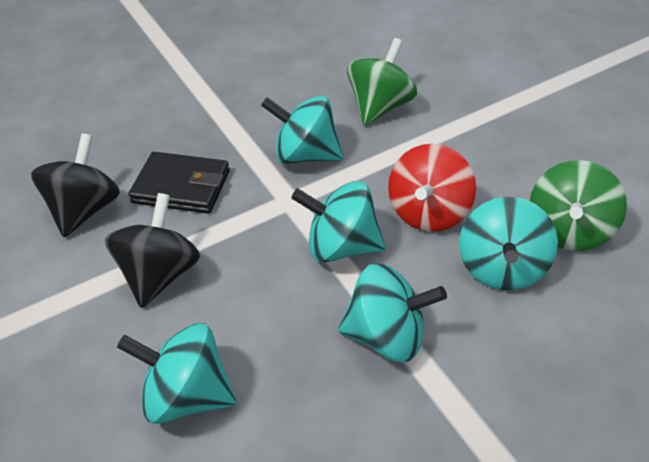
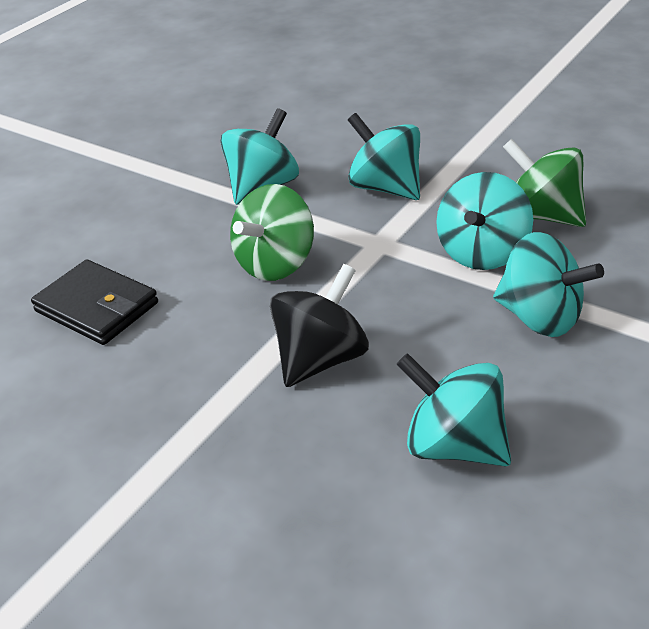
black spinning top: [31,133,120,237] [105,193,200,308] = 2 -> [270,264,369,387] = 1
red spinning top: [388,144,476,232] = 1 -> none = 0

